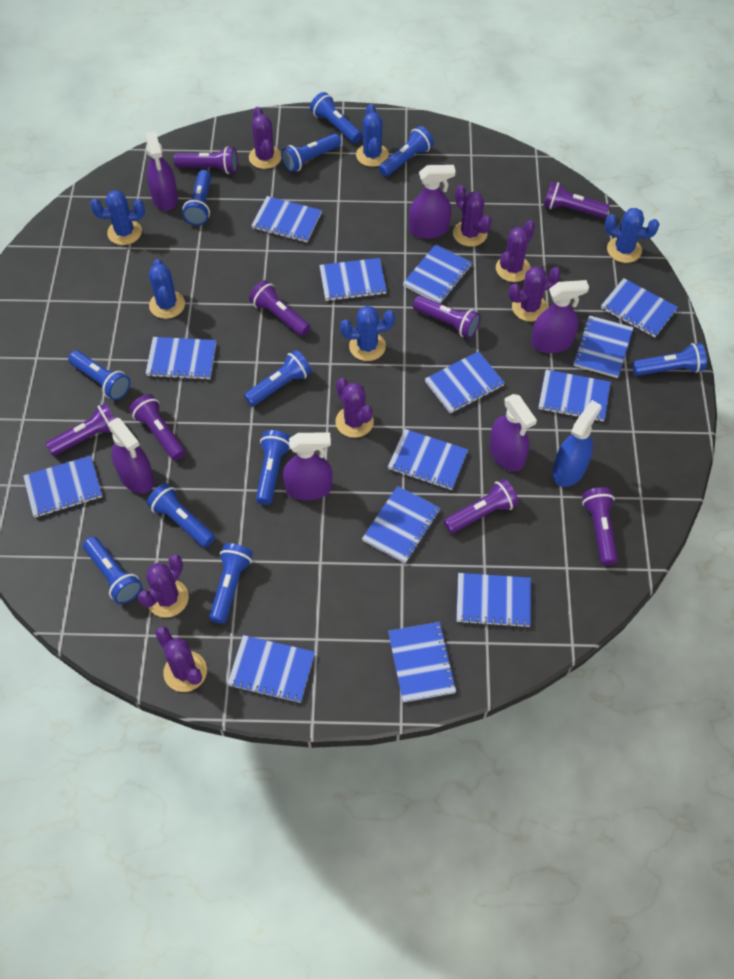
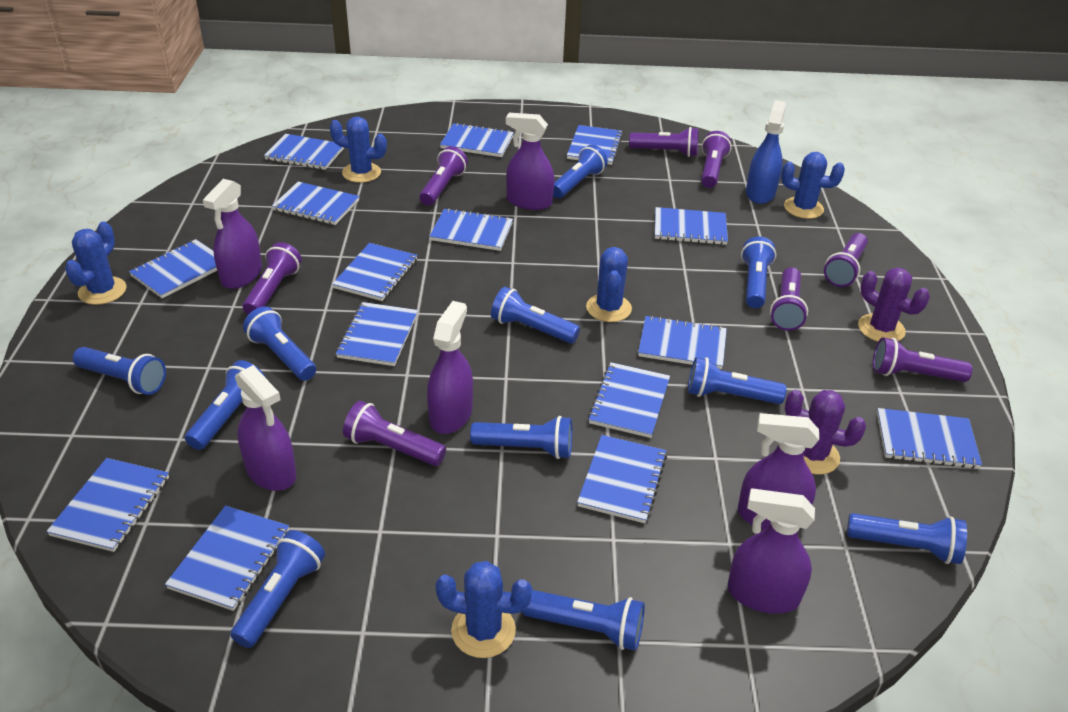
blue notebook: [23,455,102,518] [145,337,216,380] [227,635,315,703] [251,196,322,242] [319,258,387,301] [362,486,440,563] [388,429,468,490] [388,622,457,702] [403,244,472,304] [425,351,505,414] [456,573,531,628] [538,370,611,422] [573,315,634,378] [601,278,678,337] = 14 -> [46,458,169,552] [129,239,217,298] [165,506,289,611] [264,134,344,170] [272,182,360,225] [332,243,417,301] [336,302,418,366] [429,208,513,251] [440,123,514,157] [567,125,623,165] [577,435,667,523] [588,362,670,438] [638,315,727,369] [655,207,728,245] [877,408,982,469] = 15
purple cactus: [138,554,189,618] [155,627,207,692] [249,107,281,169] [335,378,374,438] [453,185,492,247] [496,220,535,282] [508,266,561,322] = 7 -> [785,390,866,475] [858,268,930,342] = 2

